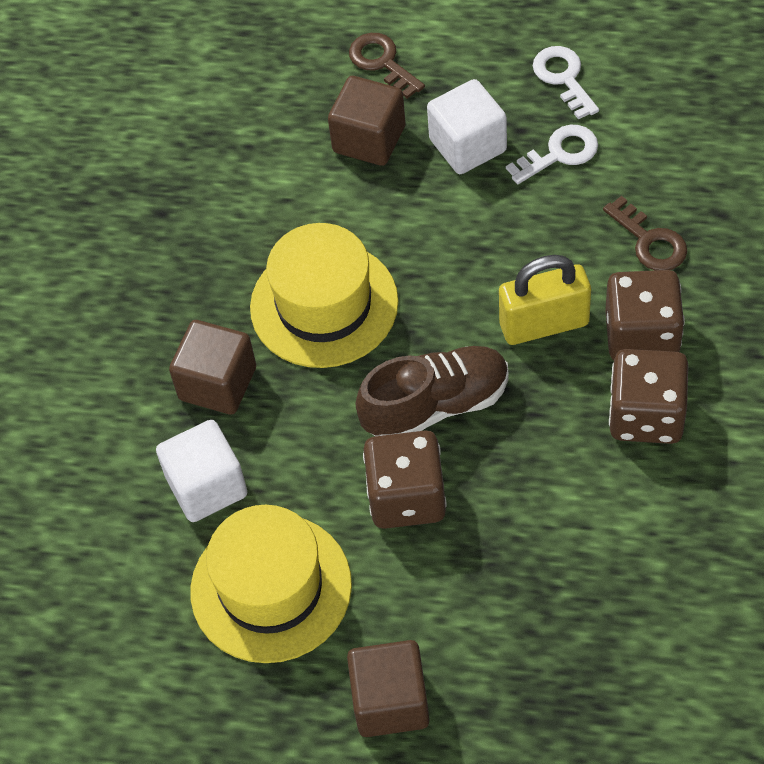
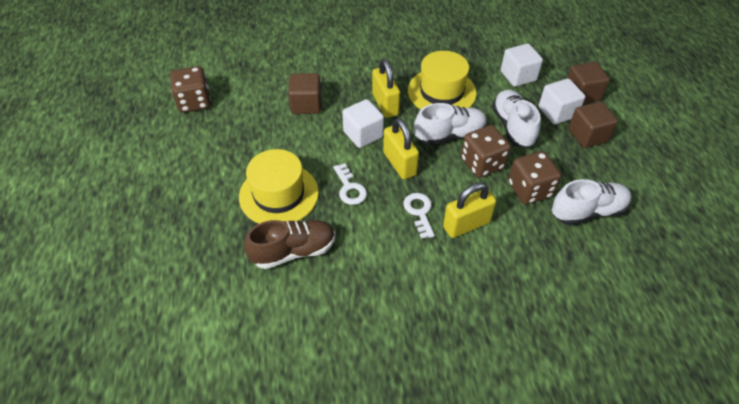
brown key: [349,33,425,99] [603,196,687,270] = 2 -> none = 0
white cube: [156,420,247,522] [427,79,507,174] = 2 -> [342,99,384,148] [501,43,543,87] [539,78,585,124] = 3
white shoe: none = 0 -> [414,103,487,145] [492,90,541,148] [552,179,632,225] = 3
yellow padlock: [499,255,591,345] = 1 -> [372,59,400,118] [383,118,419,180] [443,183,496,238] = 3

